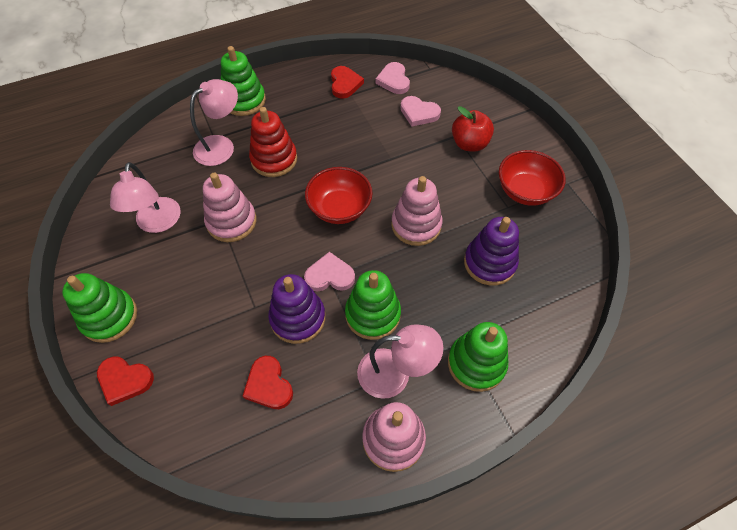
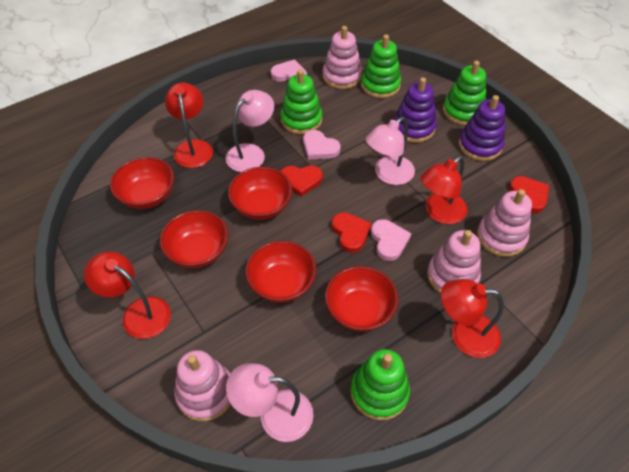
pink stacking toy: [203,173,256,242] [362,402,426,472] [391,176,443,246] = 3 -> [174,350,231,421] [323,26,362,89] [427,230,481,294] [477,189,532,257] = 4
red apple: [452,106,494,152] = 1 -> none = 0
red bowl: [305,167,373,224] [499,150,566,206] = 2 -> [110,157,174,209] [160,210,228,268] [228,167,292,220] [245,241,316,303] [325,266,398,331] = 5
red lamp: none = 0 -> [84,251,171,339] [165,83,213,168] [421,156,467,224] [441,279,504,358] = 4
red stacking toy: [249,107,297,177] = 1 -> none = 0

